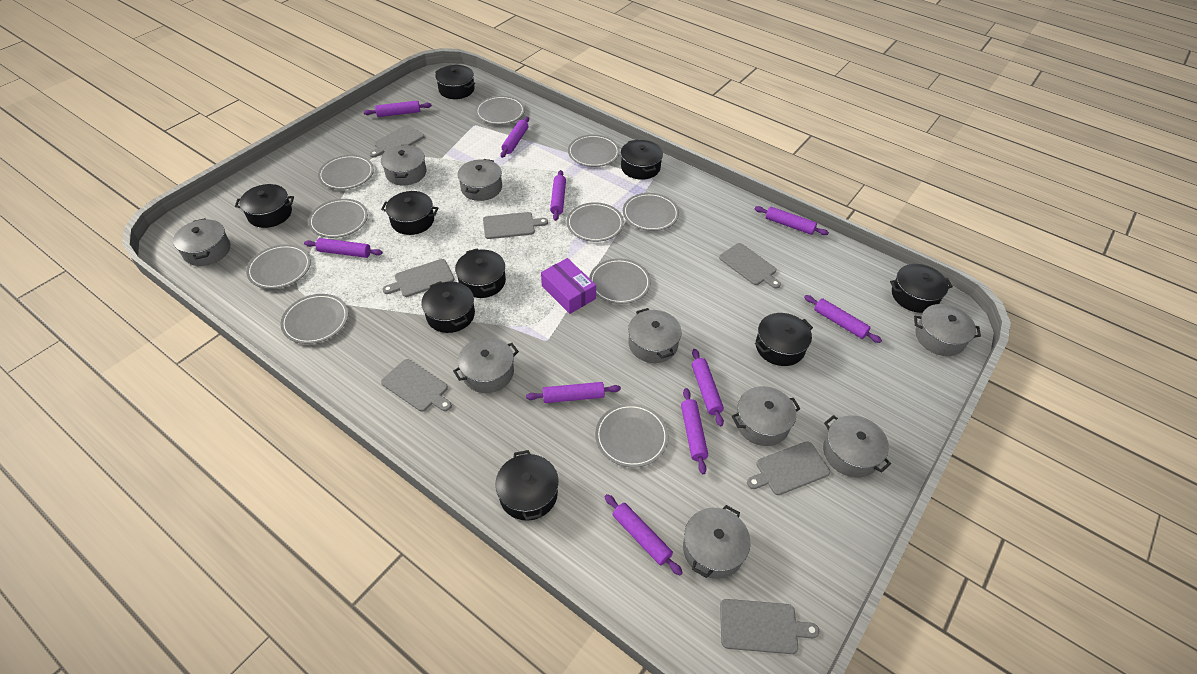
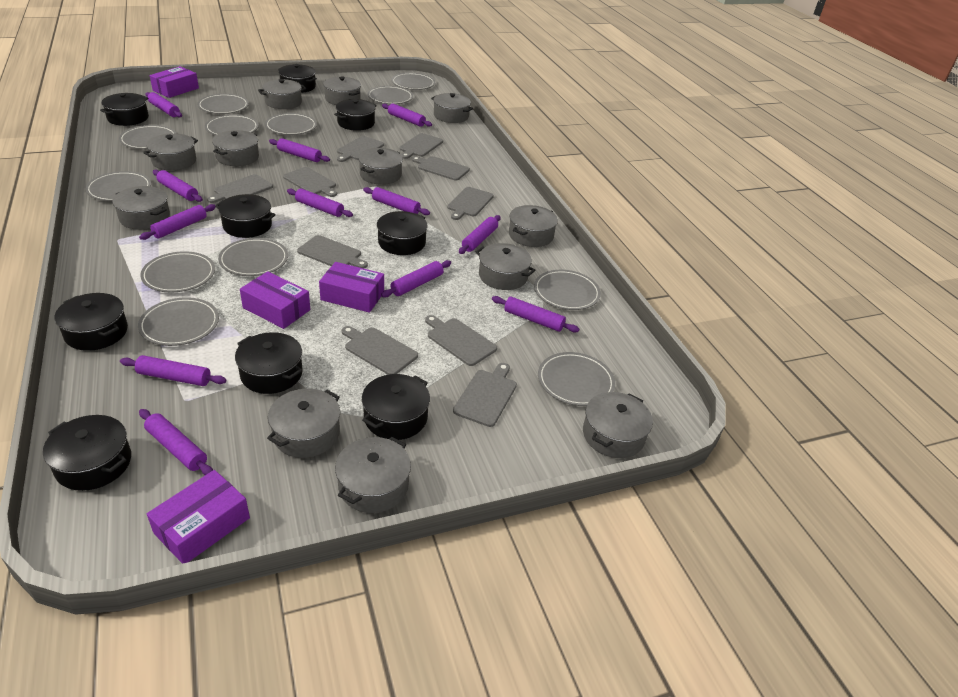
grey cutting board: [369,125,424,157] [381,359,452,412] [382,259,454,297] [483,212,548,239] [719,243,781,289] [720,599,819,654] [747,441,830,495] = 7 -> [207,174,273,203] [283,167,337,197] [297,235,368,269] [337,136,384,162] [342,326,418,375] [399,133,443,159] [411,156,470,181] [425,315,497,366] [447,187,494,220] [453,363,517,427] = 10
grey plate: [246,244,311,289] [280,294,348,344] [308,199,368,238] [318,155,374,190] [475,96,525,125] [567,202,624,242] [568,135,620,167] [589,258,651,304] [595,404,669,468] [623,193,679,231] = 10 -> [85,171,151,201] [119,125,177,149] [138,297,219,346] [140,251,215,292] [197,94,249,114] [205,115,259,135] [218,238,288,276] [265,113,317,135] [367,86,413,104] [392,73,435,90] [534,270,601,310] [538,352,615,406] = 12
grey pot: [173,218,230,266] [381,145,426,186] [453,337,519,393] [457,159,502,201] [628,308,682,363] [683,505,751,579] [732,386,800,446] [823,415,891,478] [914,304,981,356] = 9 -> [112,186,170,229] [143,133,198,170] [212,130,259,166] [258,79,306,109] [267,389,340,458] [323,76,361,105] [335,437,411,513] [358,148,403,185] [431,93,473,123] [476,243,535,290] [509,205,558,247] [583,392,653,458] = 12
purple box: [541,258,596,314] = 1 -> [147,470,250,564] [150,66,199,98] [240,271,310,329] [319,262,384,313] = 4
purple rolling pin: [304,238,383,258] [364,101,432,117] [500,117,529,158] [526,382,621,403] [550,170,566,221] [604,494,683,575] [681,388,708,474] [692,349,724,426] [755,206,829,235] [804,295,882,343] = 10 -> [120,355,226,386] [139,204,216,240] [139,409,213,475] [146,92,182,117] [153,170,203,202] [269,138,330,162] [287,188,353,217] [363,187,430,215] [381,260,451,298] [382,103,432,127] [459,215,501,254] [492,296,580,332] = 12

